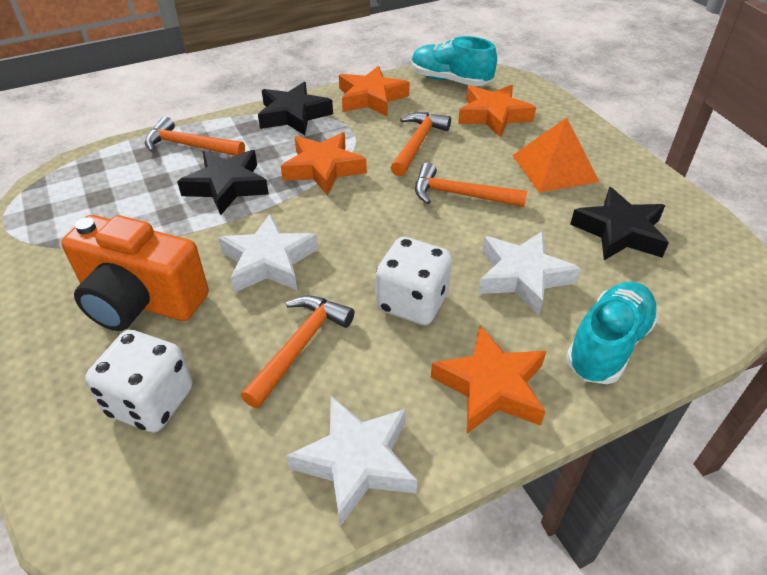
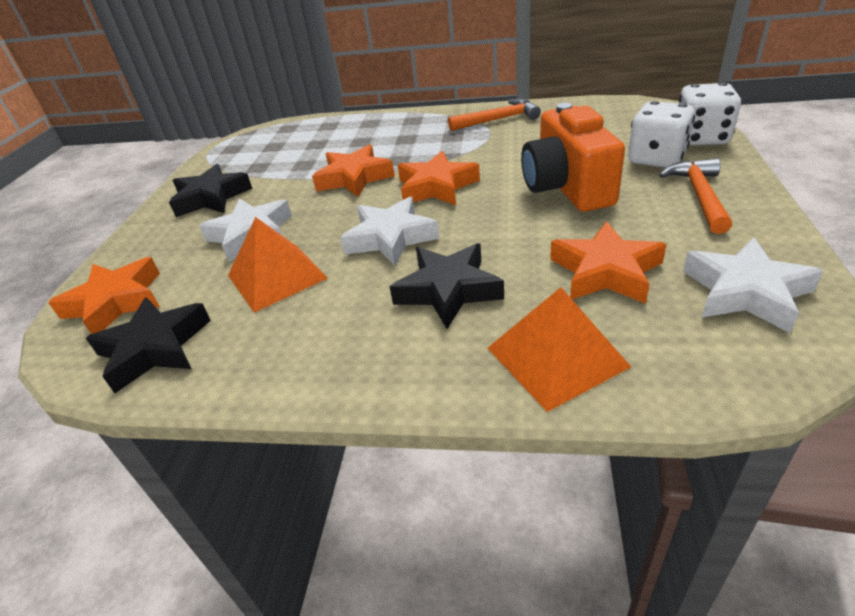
orange hammer: [145,117,245,156] [241,296,354,408] [391,112,451,176] [415,163,527,207] = 4 -> [448,99,541,131] [659,158,732,234] = 2
orange pyramid: [512,117,599,193] = 1 -> [228,217,328,313] [488,287,631,412] = 2
turquoise shoe: [411,36,497,86] [566,282,659,384] = 2 -> none = 0

